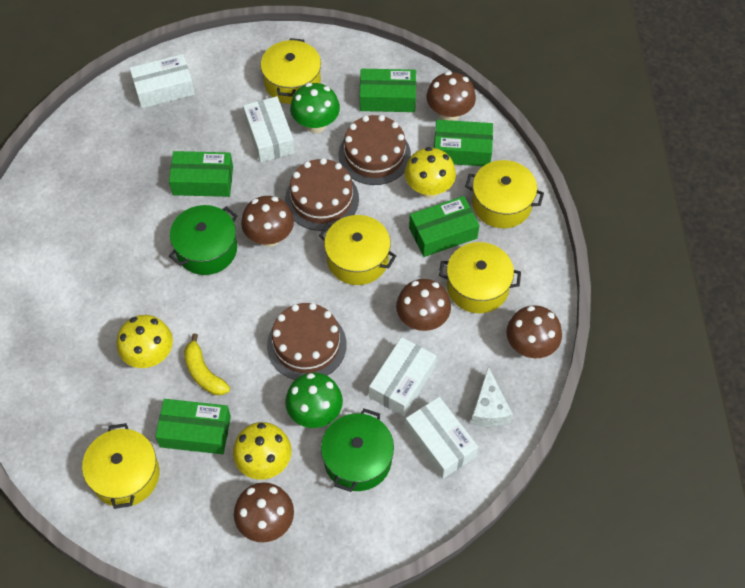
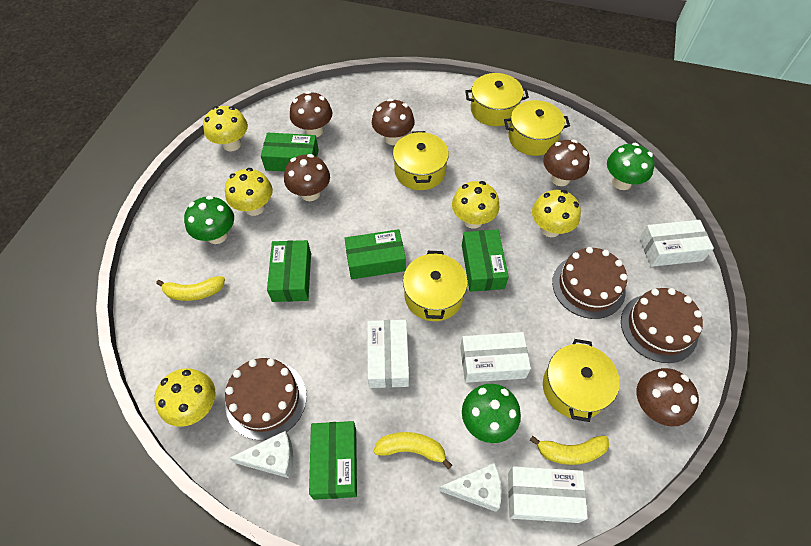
green mushroom: [285,372,343,428] [290,83,340,133] = 2 -> [184,196,234,244] [462,384,521,443] [607,143,655,190] = 3
green pot: [169,205,237,275] [321,409,394,492] = 2 -> none = 0
white cheese: [471,367,513,427] = 1 -> [229,431,293,478] [438,463,501,512] = 2
yellow banana: [184,333,230,395] = 1 -> [156,276,225,301] [373,432,452,469] [530,435,609,465] = 3
yellow mushroom: [117,315,173,368] [233,422,291,480] [405,147,456,199] = 3 -> [155,368,216,427] [203,106,248,152] [225,168,273,216] [452,181,499,229] [532,190,581,237] = 5

